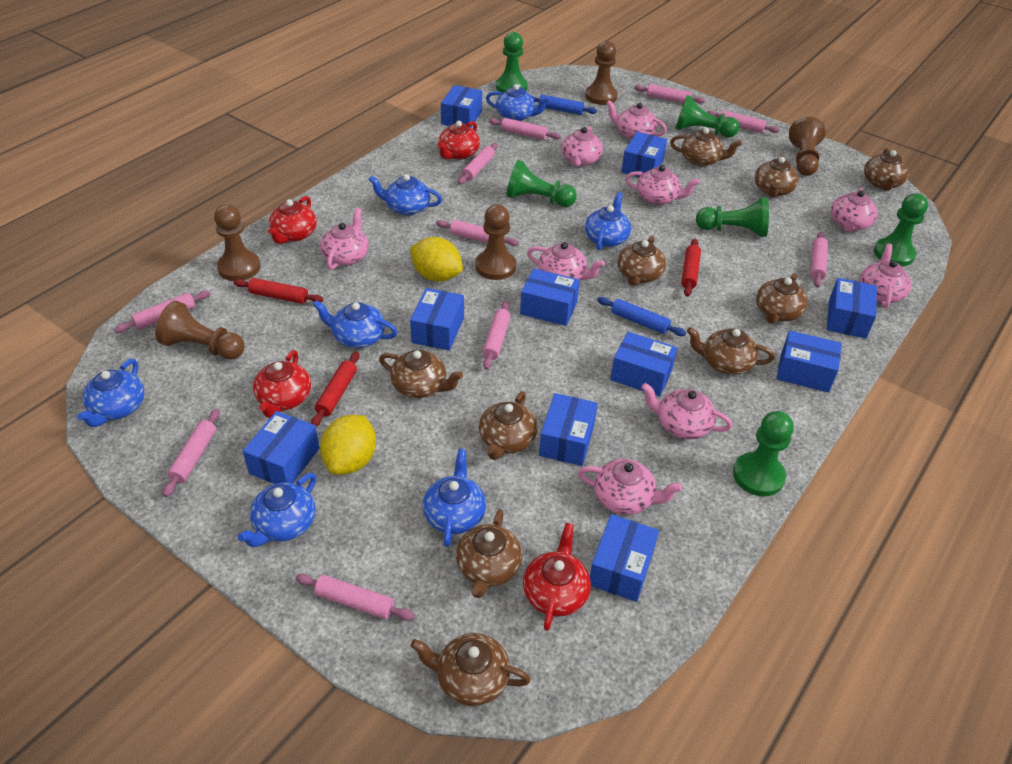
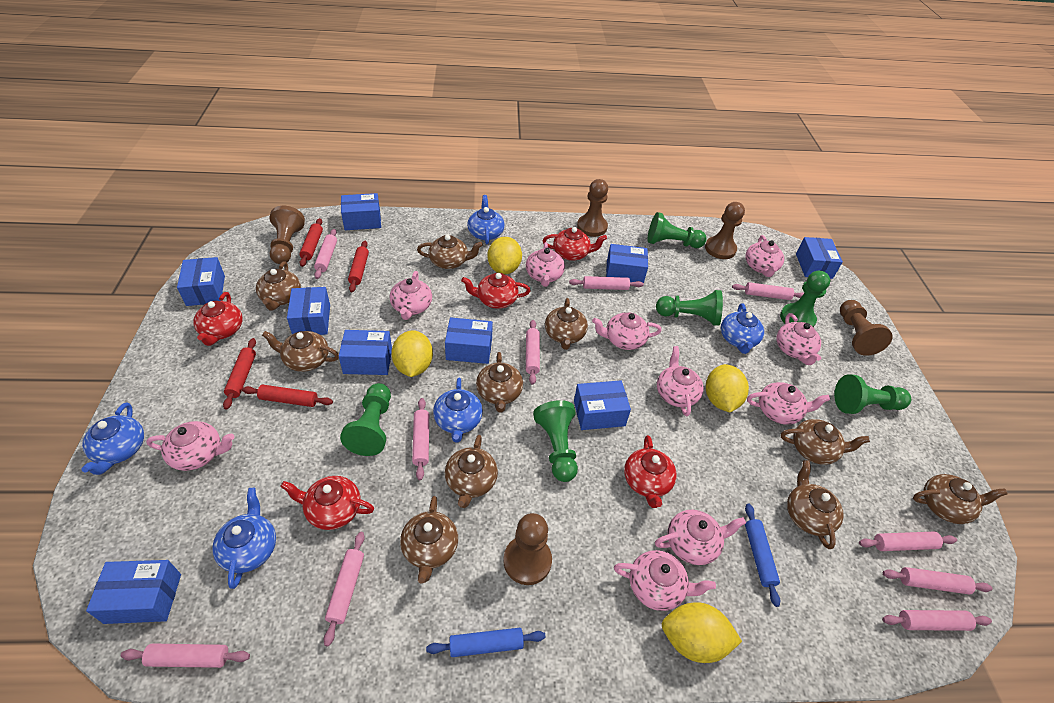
blue box: [243,411,319,484] [410,288,464,351] [441,85,482,128] [520,268,580,326] [539,393,598,466] [590,514,659,602] [610,332,677,397] [621,132,667,177] [776,330,842,393] [827,278,877,339] = 10 -> [86,560,181,624] [177,257,225,306] [287,287,330,335] [339,330,392,375] [341,193,381,230] [445,317,493,364] [574,380,631,430] [606,244,648,283] [796,237,843,279] = 9
blue teapot: [77,359,144,427] [238,473,316,547] [313,300,397,348] [368,174,442,215] [423,449,486,547] [486,84,550,121] [585,192,631,250] = 7 -> [81,402,144,475] [212,488,276,589] [433,378,483,443] [467,195,505,244] [721,303,764,354] = 5
pink teapot: [320,208,369,270] [527,242,605,280] [561,126,603,167] [578,459,682,515] [606,100,667,140] [625,165,700,205] [641,383,732,439] [831,188,878,232] [859,244,911,308] = 9 -> [146,421,234,471] [390,271,432,320] [526,242,565,287] [592,312,662,350] [614,550,716,611] [655,510,746,565] [657,346,704,416] [745,235,784,277] [747,382,830,425] [776,313,821,365] = 10
red rolling pin: [233,278,323,304] [311,352,360,426] [681,238,701,296] = 3 -> [223,338,256,410] [242,385,333,407] [299,218,323,267] [348,241,369,292] = 4
red teapot: [253,350,311,418] [268,196,317,244] [437,121,480,160] [523,523,591,631] = 4 -> [194,292,243,346] [280,476,374,530] [461,273,531,309] [543,227,607,261] [624,435,677,508] = 5
yellow lemon: [320,415,376,475] [410,237,463,282] = 2 -> [391,330,433,377] [487,237,522,274] [662,602,742,663] [706,364,749,412] = 4

